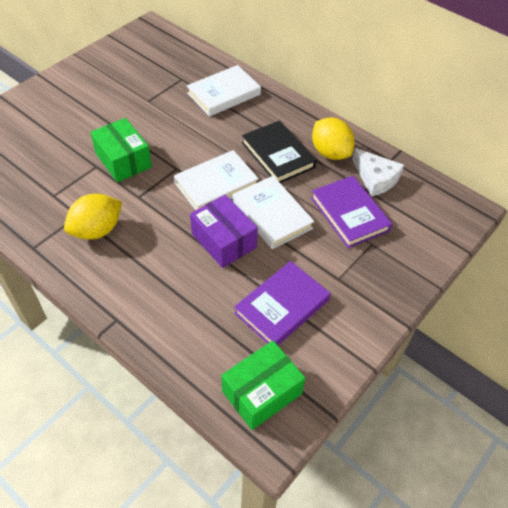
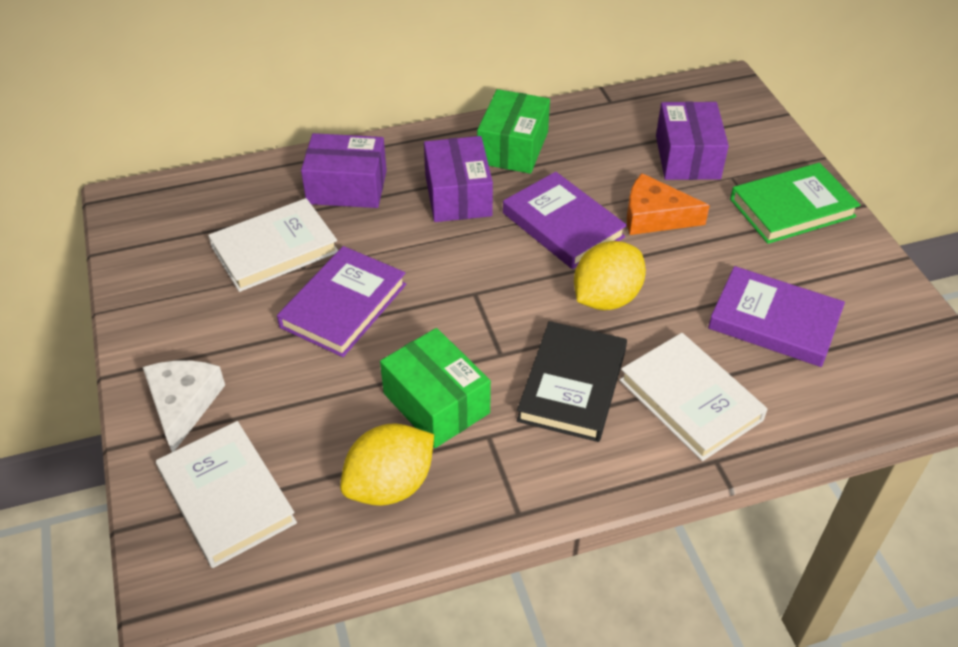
green book: none = 0 -> [730,163,860,244] = 1
orange cheese: none = 0 -> [627,173,710,235] = 1
purple book: [234,261,331,345] [311,176,392,248] = 2 -> [277,246,406,357] [503,172,627,269] [708,266,845,367] = 3
purple box: [190,195,258,268] = 1 -> [301,133,387,208] [424,136,493,222] [656,101,729,180] = 3

